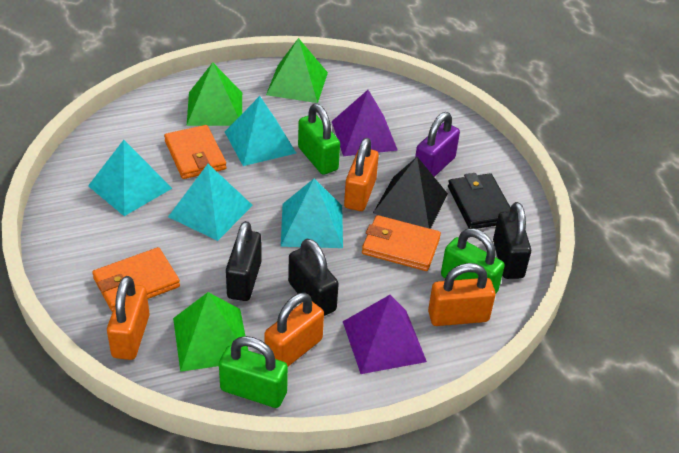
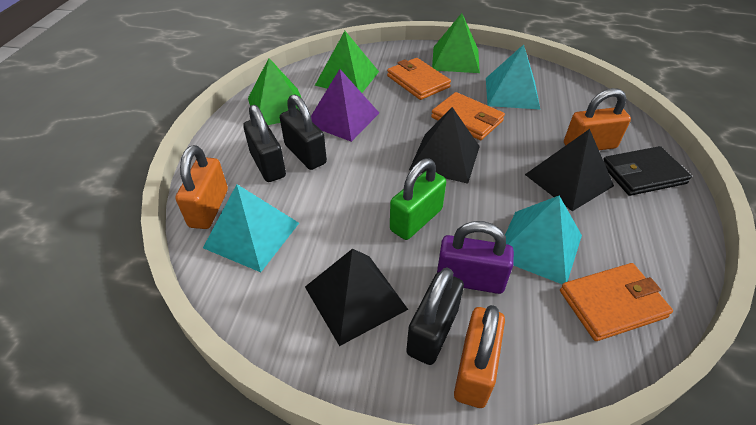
black pyramid: [373,157,448,229] = 1 -> [305,248,408,346] [409,107,480,184] [525,129,614,211] = 3
green padlock: [219,336,288,408] [298,104,340,175] [441,228,505,293] = 3 -> [390,158,446,240] = 1
orange padlock: [107,276,150,360] [264,293,324,366] [344,138,379,211] [428,263,496,326] = 4 -> [175,145,228,229] [454,305,505,408] [564,88,631,150] = 3
purple pyramid: [332,90,398,156] [343,295,427,374] = 2 -> [311,69,379,142] = 1
turquoise pyramid: [88,140,172,216] [168,164,253,241] [225,96,296,166] [281,179,343,248] = 4 -> [203,184,299,272] [486,44,540,110] [505,196,582,284] = 3

